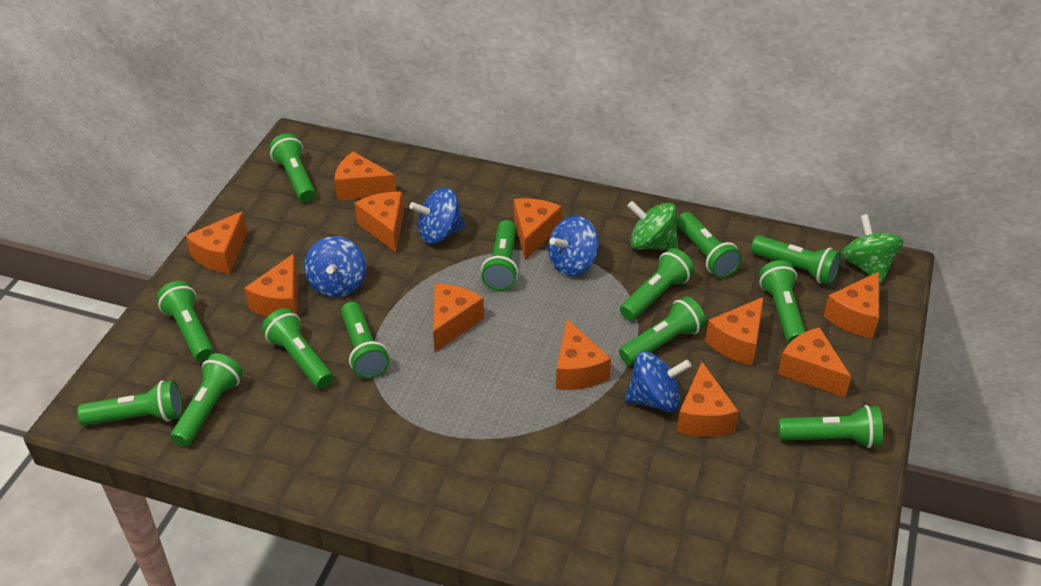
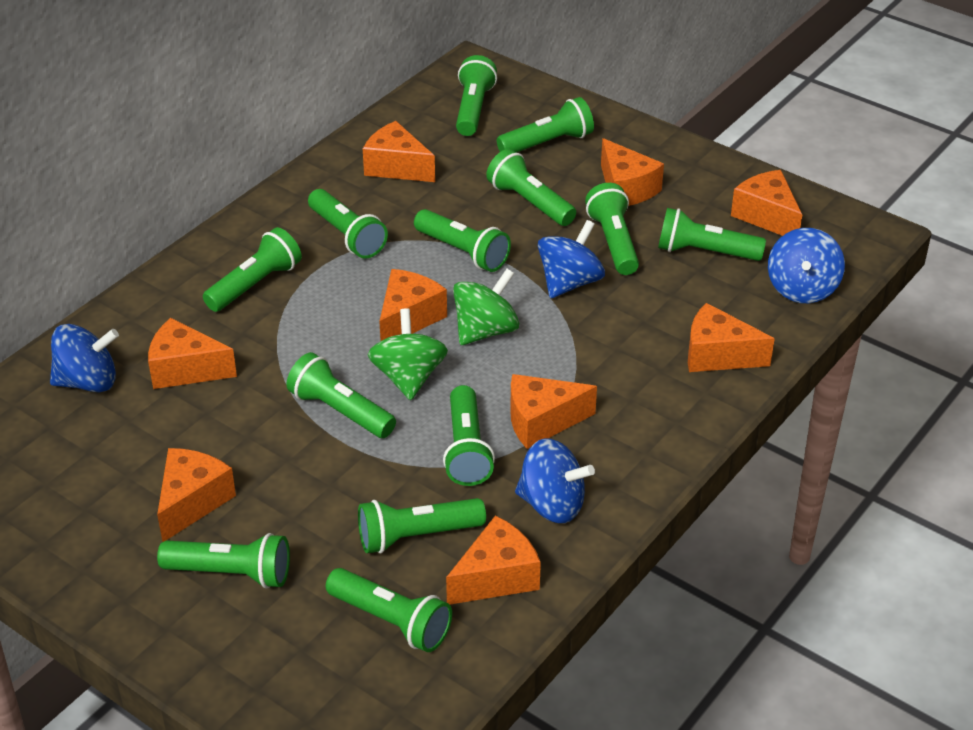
orange cheese: [186,211,247,274] [244,254,298,317] [334,151,396,201] [355,191,404,252] [433,284,484,352] [514,198,562,260] [556,319,611,390] [677,362,739,437] [705,297,764,365] [778,327,851,397] [824,272,879,338] = 11 -> [148,318,237,389] [157,448,236,542] [363,121,435,182] [379,269,447,341] [446,515,541,604] [510,374,597,449] [601,138,664,206] [688,303,775,372] [731,170,802,236] = 9

